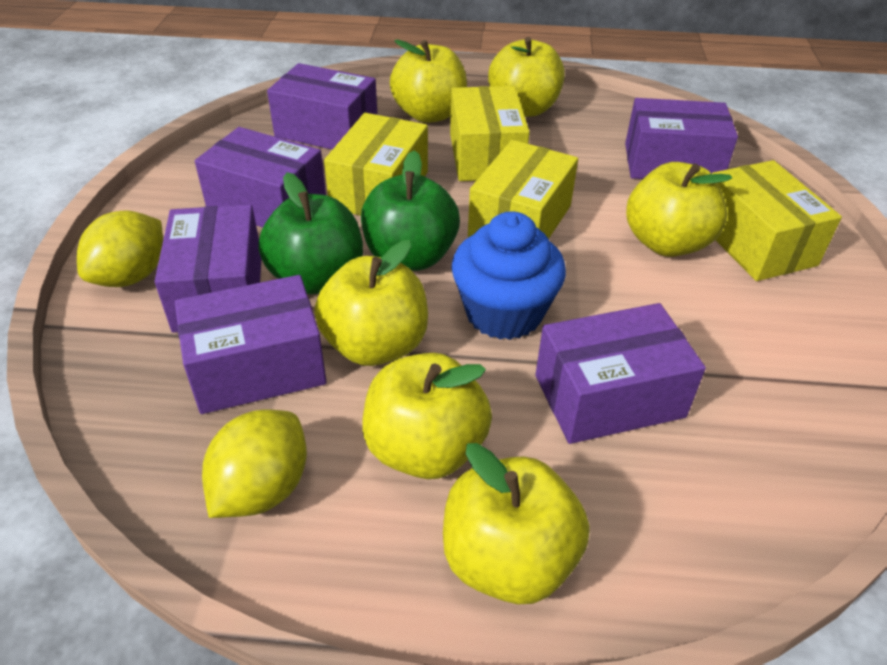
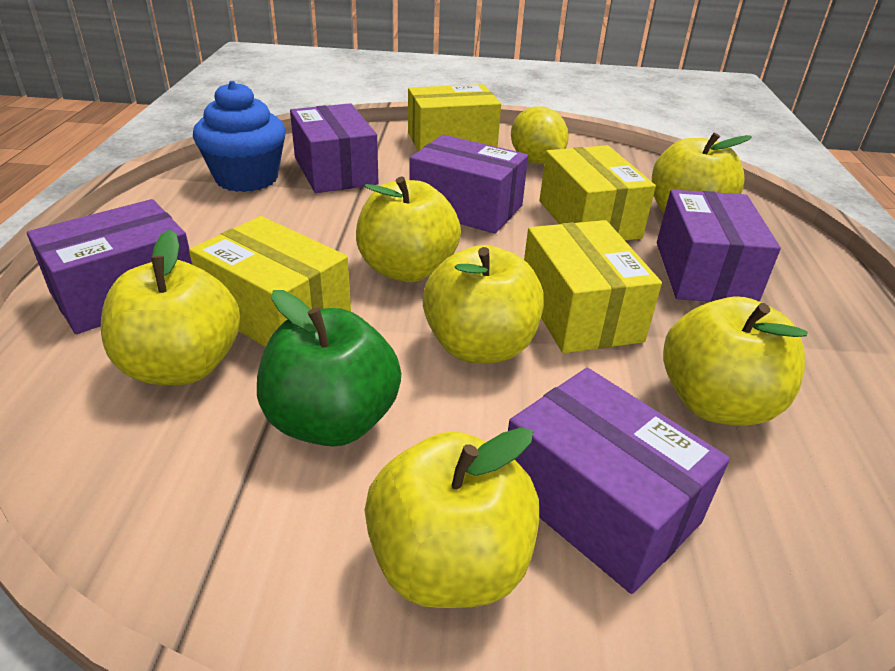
green apple: [258,172,363,294] [361,150,460,271] = 2 -> [257,290,401,447] = 1
purple box: [155,204,262,333] [175,275,327,414] [195,127,326,227] [267,63,377,150] [535,303,706,444] [625,98,738,179] = 6 -> [27,199,192,334] [290,103,378,193] [409,135,528,234] [508,368,730,594] [657,189,781,302] = 5
yellow lemon: [77,210,163,287] [202,410,307,518] = 2 -> [511,106,569,164] = 1

